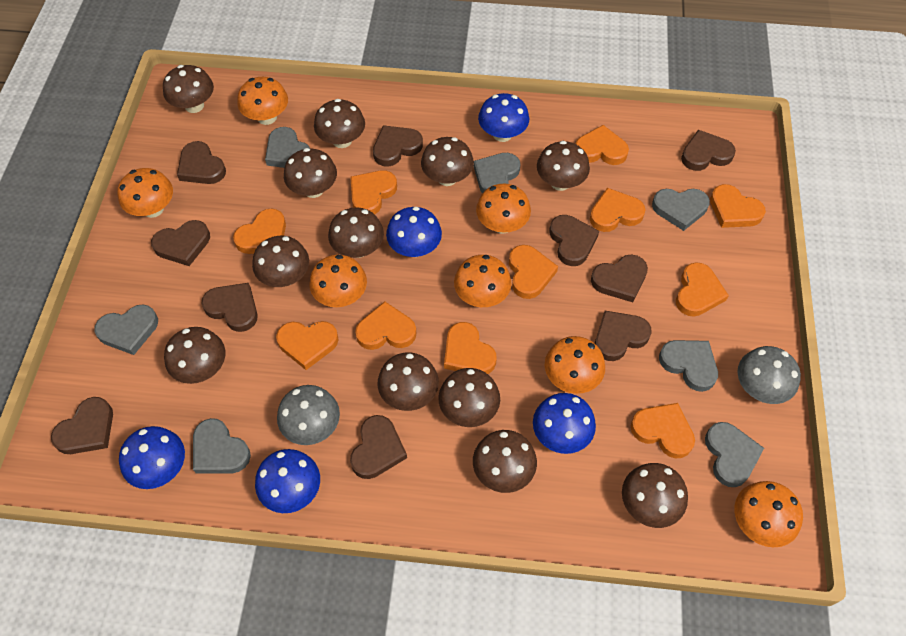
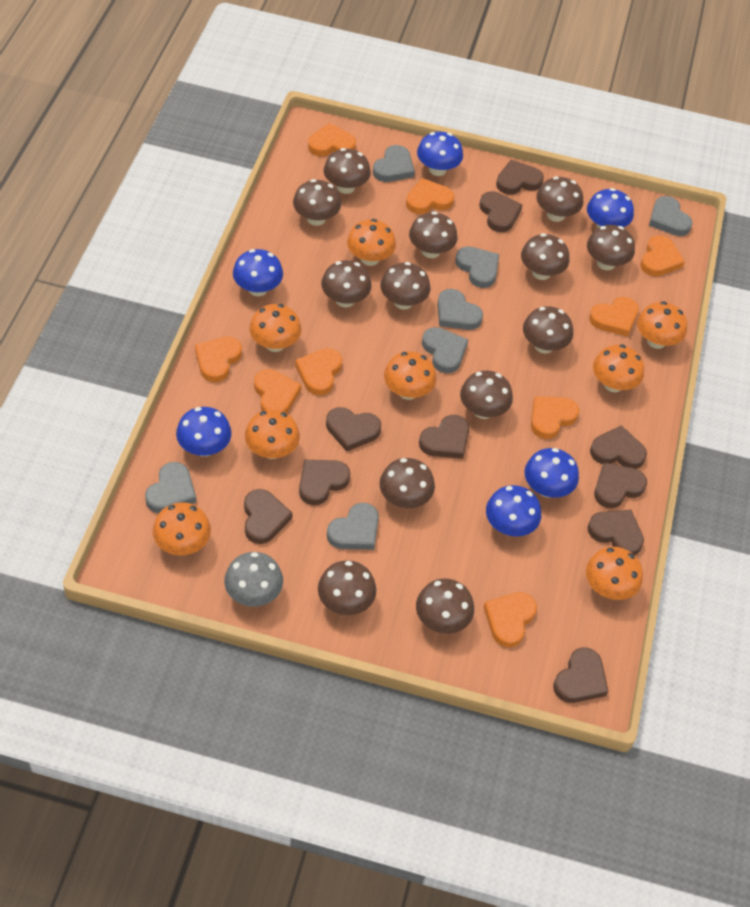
blue mushroom: [119,426,185,489] [255,449,320,513] [386,206,442,257] [478,93,529,142] [533,393,596,454] = 5 -> [176,407,232,457] [233,249,283,296] [417,132,463,176] [486,485,541,536] [524,448,579,498] [587,188,634,228] = 6
brown mushroom: [163,65,214,113] [164,327,225,384] [252,236,309,287] [284,148,337,198] [314,99,365,148] [328,207,384,258] [378,352,439,411] [421,137,474,186] [438,368,500,427] [473,430,537,493] [537,141,590,191] [622,463,688,528] = 12 -> [293,179,341,226] [318,560,377,615] [321,260,372,307] [324,148,371,194] [379,458,435,508] [381,262,430,310] [409,211,458,258] [416,578,474,634] [460,371,513,419] [521,233,569,280] [523,306,573,354] [536,176,583,222] [587,225,635,270] = 13
grey mushroom: [277,385,340,445] [737,346,801,404] = 2 -> [224,552,283,607] = 1
orange heart: [233,208,286,254] [276,321,338,370] [350,170,397,214] [355,301,416,350] [444,322,497,374] [509,245,558,299] [576,125,629,165] [590,188,645,232] [631,403,695,458] [676,262,729,317] [710,184,766,228] = 11 -> [195,336,242,382] [254,369,301,413] [295,348,342,395] [308,123,356,157] [406,178,454,214] [484,592,537,647] [531,396,579,439] [589,297,639,337] [640,235,685,276] = 9
orange mushroom: [118,168,173,218] [237,77,288,125] [309,255,367,307] [454,255,512,307] [476,184,531,234] [545,336,605,394] [734,481,803,547] = 7 -> [153,502,211,555] [245,410,300,459] [250,304,301,352] [347,219,396,266] [384,351,436,400] [586,547,643,600] [593,344,644,392] [637,301,687,349] = 8

